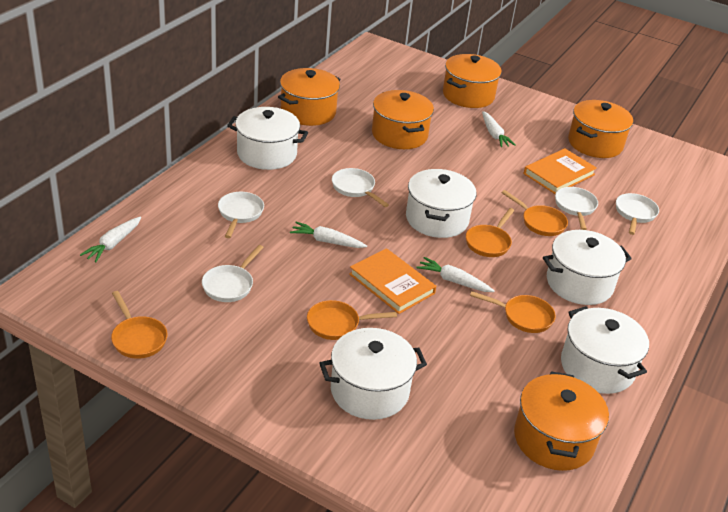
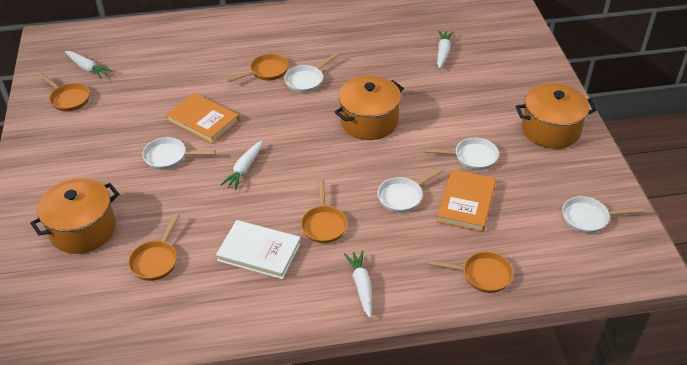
orange pot: [278,68,340,126] [372,90,434,149] [443,54,502,108] [514,371,609,471] [568,100,633,158] = 5 -> [30,178,119,254] [335,76,404,140] [516,83,597,149] = 3
white book: none = 0 -> [216,220,301,279] = 1
white pot: [227,107,308,170] [320,328,427,420] [406,169,476,238] [543,230,632,305] [561,306,649,394] = 5 -> none = 0

